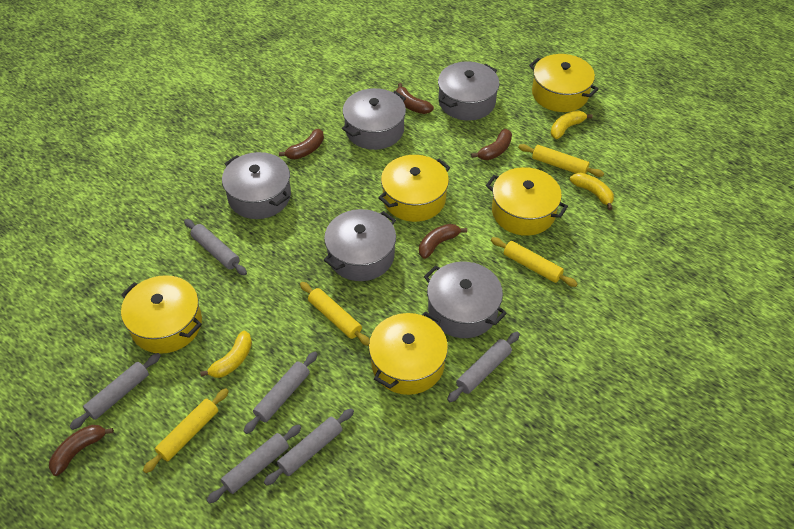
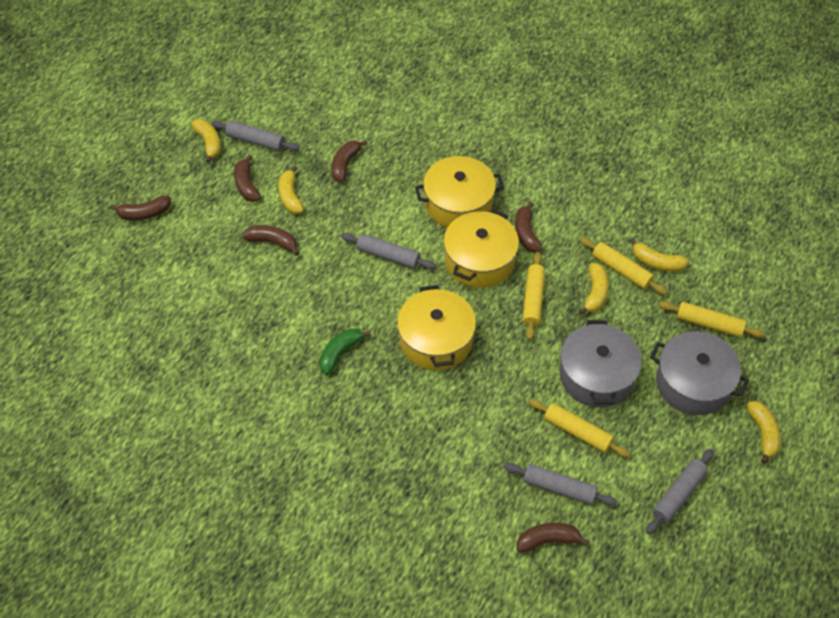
brown banana: [49,425,114,476] [279,129,324,159] [396,83,434,114] [419,224,467,259] [471,129,512,160] = 5 -> [110,196,171,221] [234,155,261,202] [242,225,299,256] [332,140,367,182] [515,202,542,252] [517,523,589,553] = 6
green banana: none = 0 -> [319,328,371,375] = 1
grey pot: [222,152,291,219] [324,209,396,281] [342,88,406,150] [424,262,507,338] [438,61,499,121] = 5 -> [559,320,642,407] [650,331,749,415] = 2
grey rolling pin: [70,353,161,430] [184,219,247,275] [207,425,301,504] [244,352,318,434] [264,408,354,486] [447,332,520,402] = 6 -> [211,121,299,151] [341,233,436,270] [504,463,617,506] [646,449,714,534] = 4
yellow banana: [200,331,252,378] [551,110,593,139] [570,173,614,210] = 3 -> [191,119,221,163] [278,166,304,214] [579,263,609,315] [630,238,689,272] [746,401,781,464] = 5
yellow pot: [121,275,202,354] [369,312,448,395] [378,155,450,222] [486,167,568,236] [529,54,599,112] = 5 -> [397,285,476,370] [415,156,504,228] [444,209,519,288] = 3

